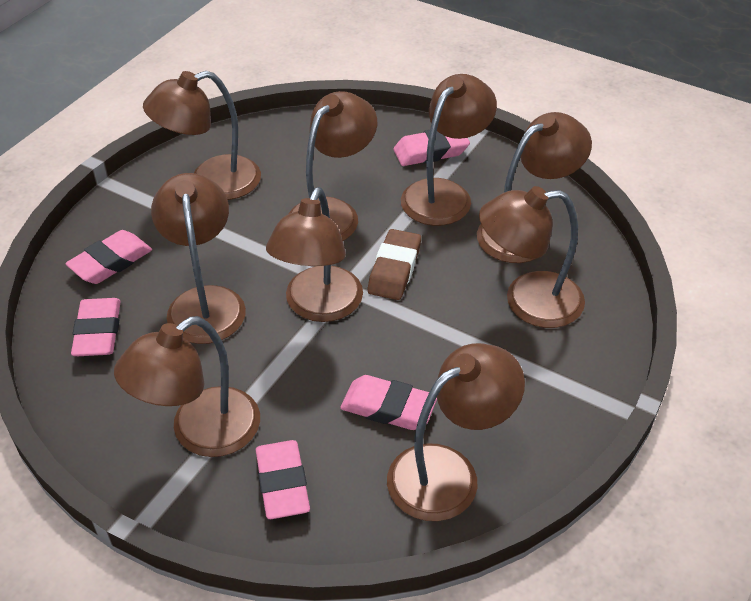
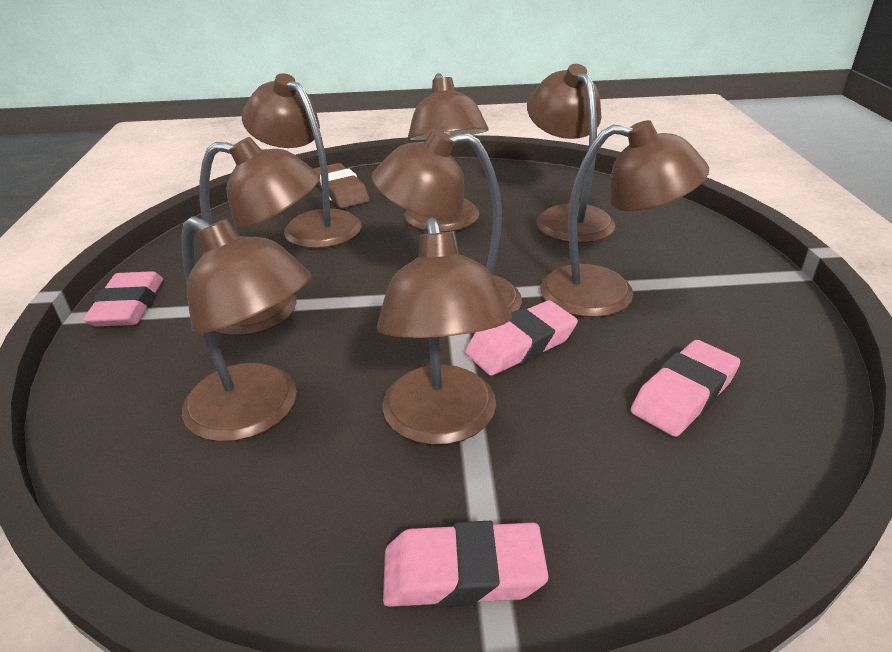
brown lamp: [114,316,260,457] [143,71,261,200] [151,173,246,344] [266,187,363,322] [289,91,377,241] [387,343,525,521] [401,74,497,226] [477,112,592,263] [479,186,585,328] = 9 -> [181,216,312,442] [200,137,320,336] [242,73,361,248] [371,129,522,313] [377,218,512,445] [405,73,489,232] [527,64,615,243] [540,120,709,317] = 8
pink eraser: [65,230,152,284] [71,298,121,356] [256,440,310,519] [340,375,437,430] [394,130,470,166] = 5 -> [83,271,163,327] [383,521,549,608] [465,300,578,376] [631,340,740,437] = 4

